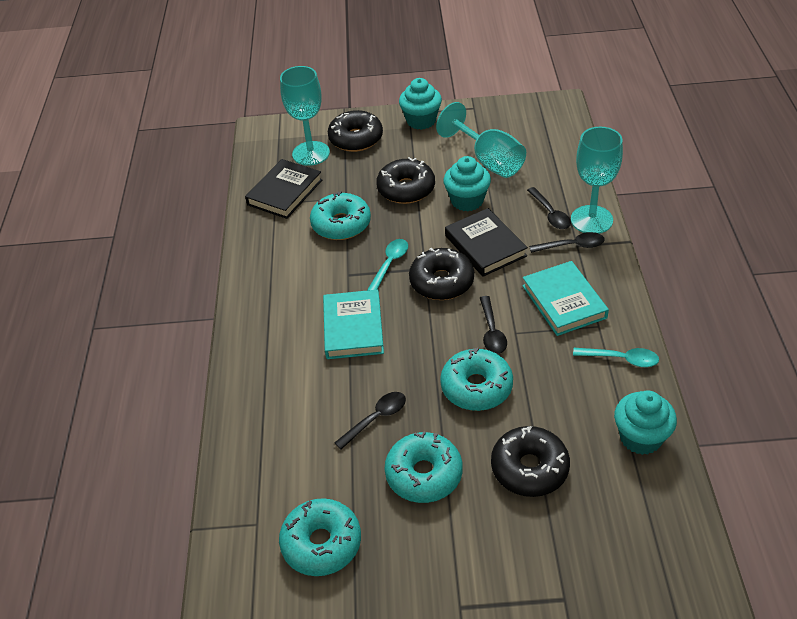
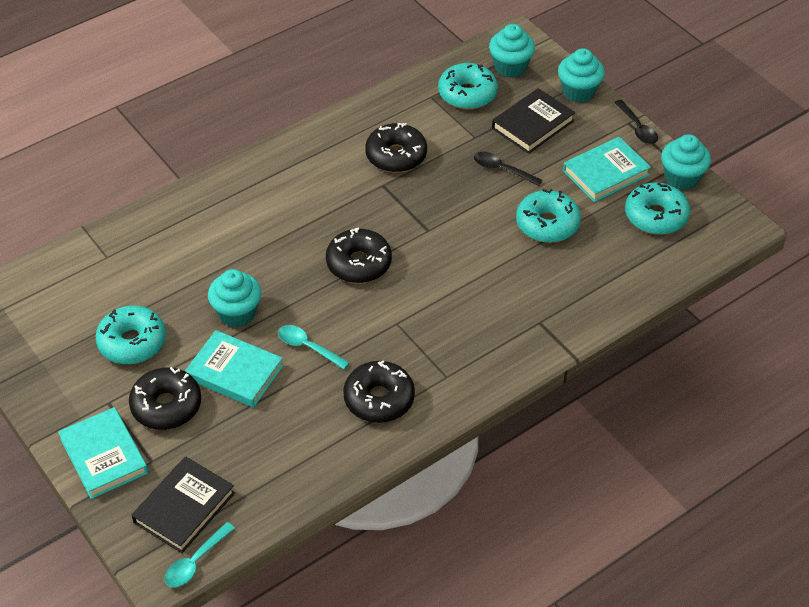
black spoon: [334,392,406,450] [480,296,507,354] [527,187,571,229] [529,232,605,253] = 4 -> [474,152,542,186] [614,100,658,144] = 2
turquoise book: [323,290,384,359] [522,261,609,336] = 2 -> [58,407,148,499] [185,330,283,408] [563,137,651,202] = 3
turquoise cupcake: [399,78,442,130] [443,156,491,211] [614,390,677,455] = 3 -> [208,269,262,327] [489,24,535,78] [558,48,605,103] [661,134,711,190] = 4
turquoise goblet: [280,66,330,166] [436,102,526,178] [571,127,623,234] = 3 -> none = 0

